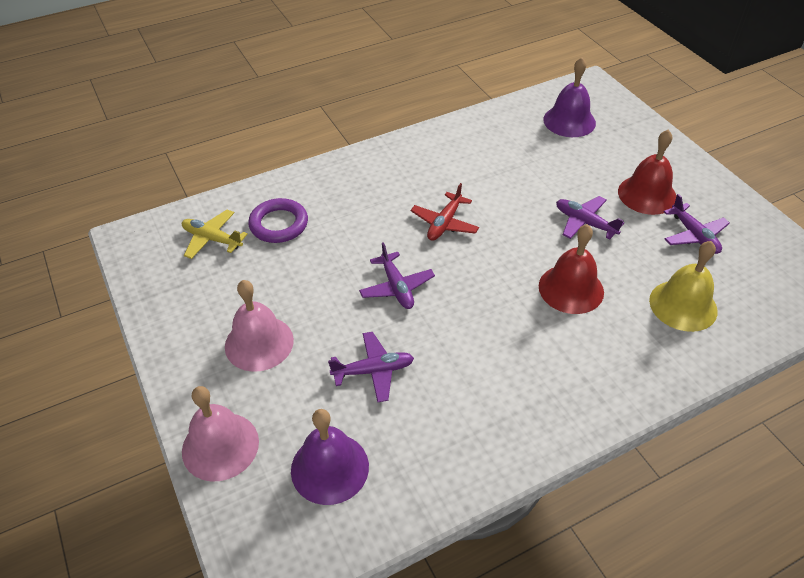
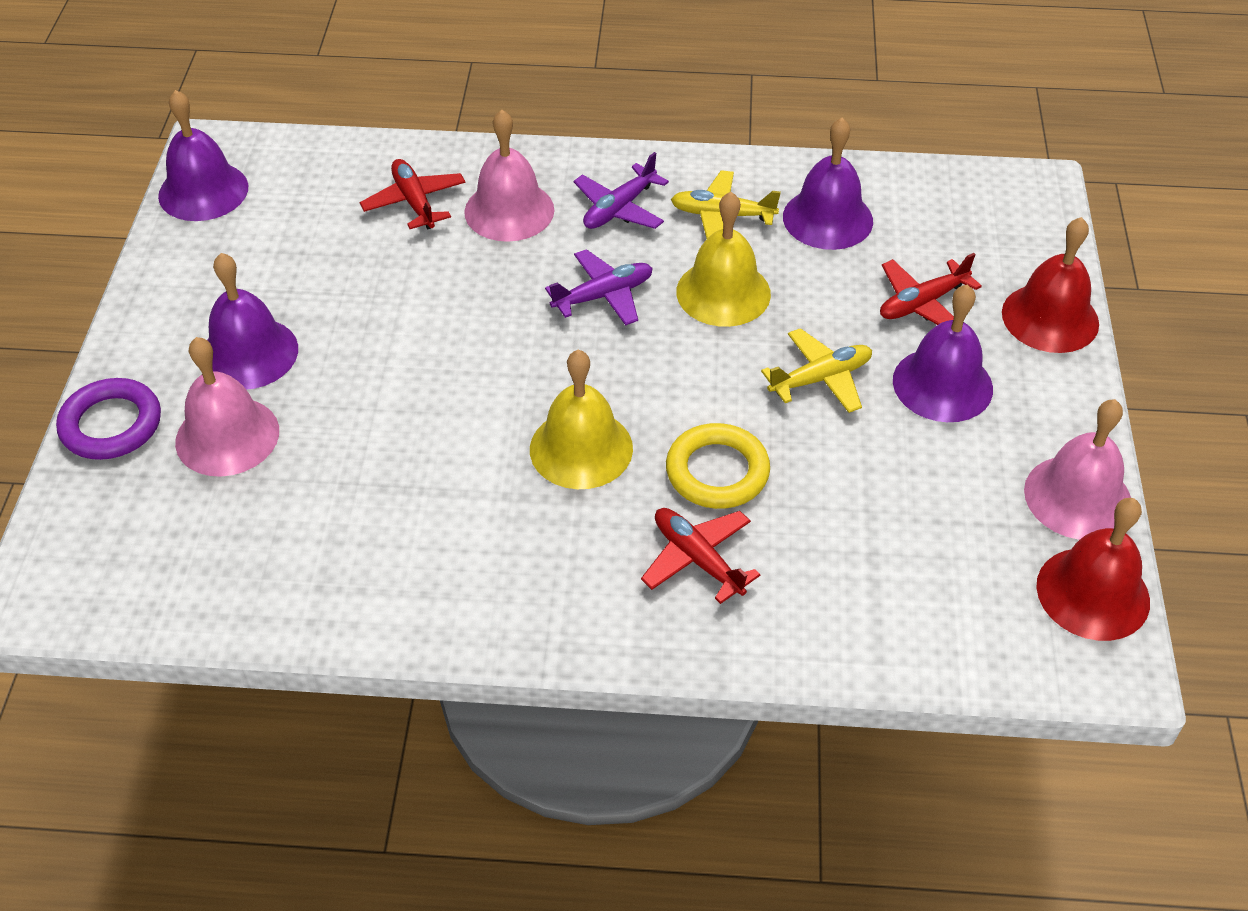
pink bell: [182,386,259,481] [225,280,294,372] = 2 -> [175,337,279,477] [464,110,554,242] [1024,399,1131,540] = 3
purple bell: [291,409,369,505] [543,57,596,137] = 2 -> [158,90,248,221] [207,253,298,390] [783,118,873,250] [893,284,993,422] = 4
purple plane: [328,332,414,402] [359,242,435,309] [556,196,624,240] [664,194,730,254] = 4 -> [545,249,653,326] [574,152,669,229] = 2
red plane: [411,183,479,241] = 1 -> [360,159,466,229] [641,508,761,604] [880,253,982,325] = 3
yellow bell: [649,241,718,332] = 1 -> [530,350,633,489] [676,192,771,327] = 2
yellow plane: [182,210,248,259] = 1 -> [671,170,781,239] [761,328,872,413] = 2
yellow ring: none = 0 -> [666,423,770,509] = 1

